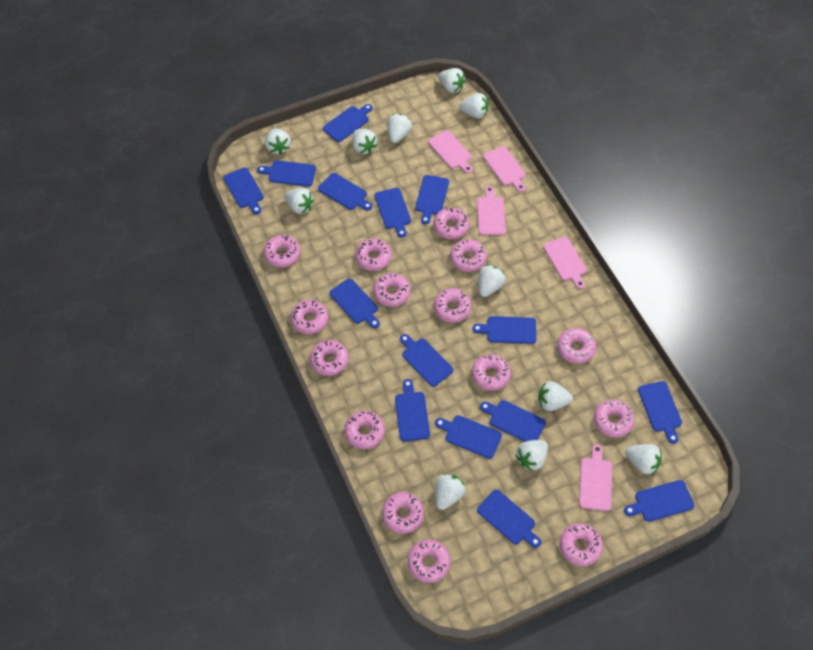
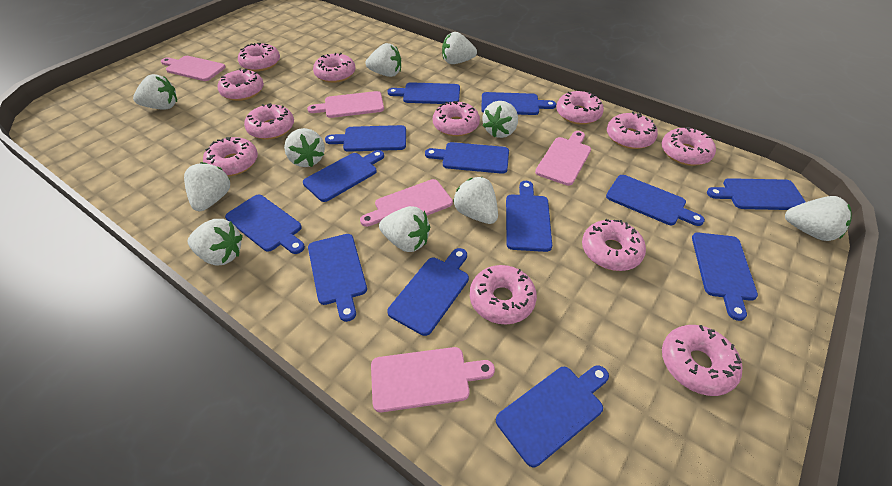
blue cutting board: [223,167,264,214] [257,160,316,187] [318,173,372,211] [323,104,372,142] [329,278,380,328] [375,188,411,238] [395,379,430,441] [400,334,453,387] [415,175,449,224] [435,415,502,459] [472,316,536,344] [477,490,541,548] [480,400,546,442] [624,480,695,522] [638,381,682,444] = 15 -> [225,195,305,254] [303,150,384,202] [308,234,367,322] [325,125,406,152] [387,248,469,336] [388,82,460,104] [425,142,509,174] [481,92,556,115] [496,365,609,467] [506,181,552,252] [606,175,705,226] [692,233,758,321] [707,178,805,210] = 13
pink donut: [263,235,300,267] [290,300,329,334] [310,340,349,376] [344,411,385,449] [355,238,392,271] [373,273,410,307] [382,492,424,534] [407,539,451,583] [433,208,470,239] [434,288,471,322] [450,239,487,272] [472,354,511,391] [557,328,596,364] [559,523,603,566] [594,399,634,438] = 15 -> [203,137,258,176] [218,68,264,101] [238,43,280,71] [244,103,294,140] [313,53,355,83] [433,101,480,136] [470,265,537,325] [556,91,604,125] [582,219,646,271] [607,112,658,149] [661,127,716,166] [662,325,743,396] = 12
white strawberry: [265,128,291,155] [284,188,314,214] [352,129,377,154] [387,114,412,143] [435,473,466,510] [438,68,465,93] [459,93,488,119] [478,265,506,297] [515,440,548,471] [538,381,573,411] [625,444,662,475] = 11 -> [133,74,177,110] [184,162,230,211] [188,219,243,266] [284,128,325,167] [366,43,401,77] [379,206,430,252] [442,32,477,64] [453,177,498,224] [483,101,518,138] [785,196,852,241] = 10

